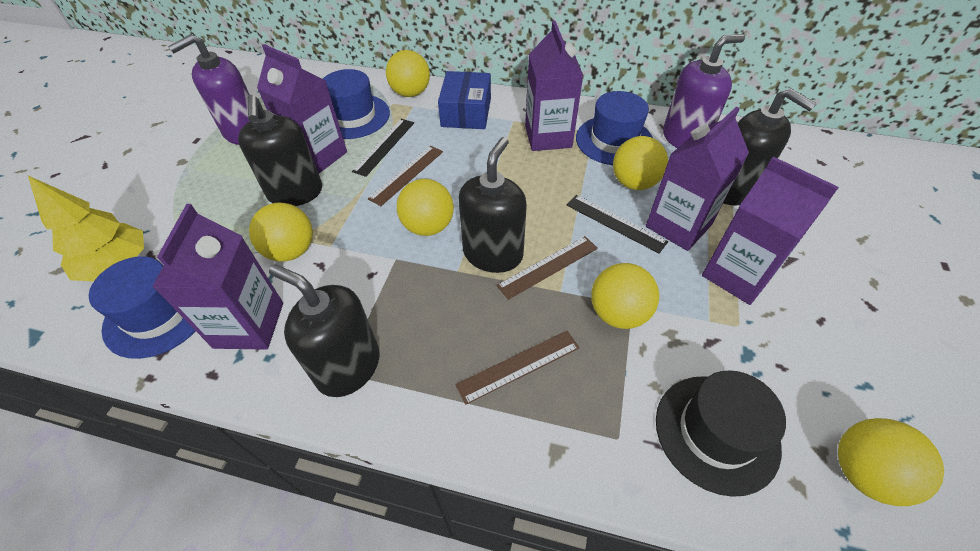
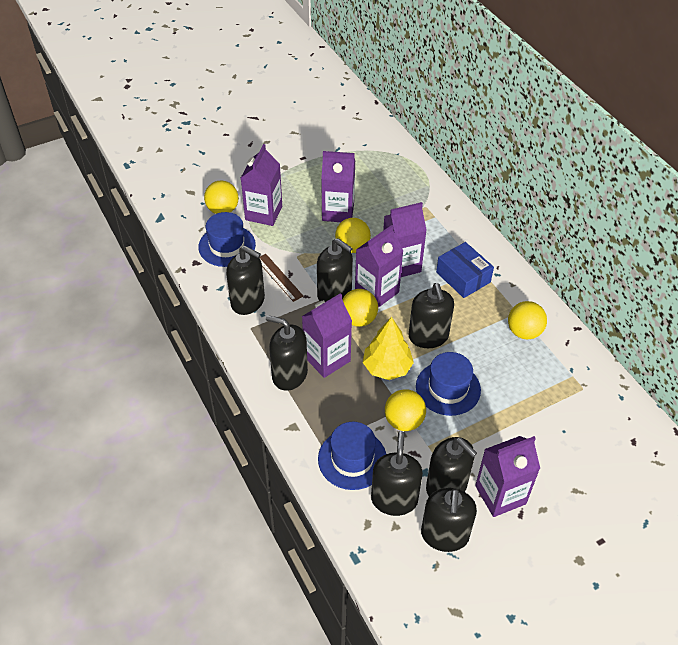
black hat: [656,370,786,497] = 1 -> none = 0
black ruler: [352,119,414,177] [567,195,668,254] = 2 -> none = 0
black soap dispenser: [238,95,322,206] [269,264,379,397] [459,137,527,273] [724,88,817,206] = 4 -> [226,246,265,315] [266,315,308,391] [317,238,353,302] [371,431,423,516] [409,283,454,348] [421,488,477,552] [426,437,477,496] = 7
brown ruler: [368,146,443,206] [455,331,579,405] [496,236,598,300] = 3 -> [259,254,303,302] = 1
purple carton: [152,204,283,349] [257,44,347,173] [525,21,583,151] [646,107,749,251] [702,157,839,305] = 5 -> [241,144,282,226] [302,293,352,378] [321,151,355,222] [355,225,403,308] [383,202,427,277] [475,436,540,517] = 6
purple soap dispenser: [168,34,250,145] [663,34,745,148] = 2 -> none = 0
yellow ball: [249,203,313,262] [386,50,430,97] [397,179,454,236] [591,263,659,329] [613,136,668,190] [838,418,944,506] = 6 -> [204,180,239,214] [335,218,371,253] [342,289,378,327] [385,389,426,431] [508,301,547,339] = 5

